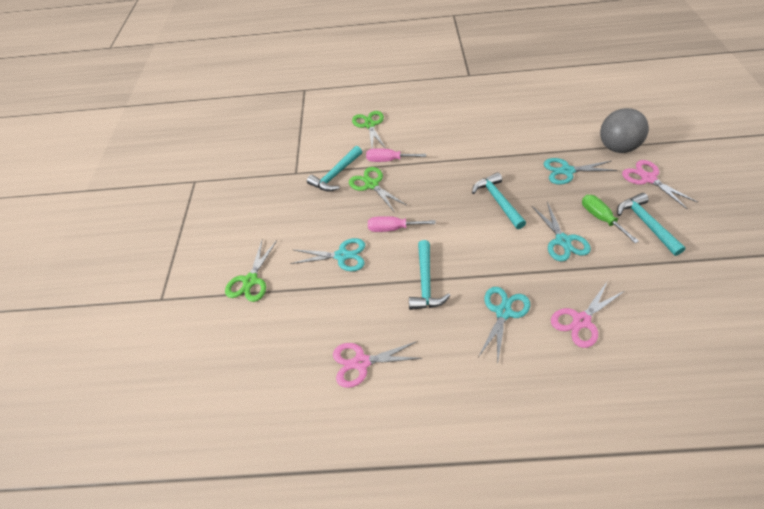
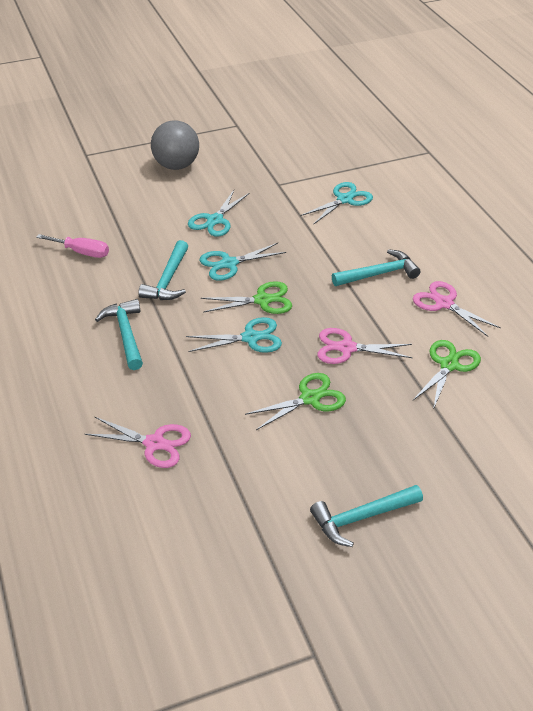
green screwdriver: [582,195,639,243] = 1 -> none = 0
pink screwdriver: [366,148,426,162] [368,216,436,232] = 2 -> [36,234,109,258] = 1

